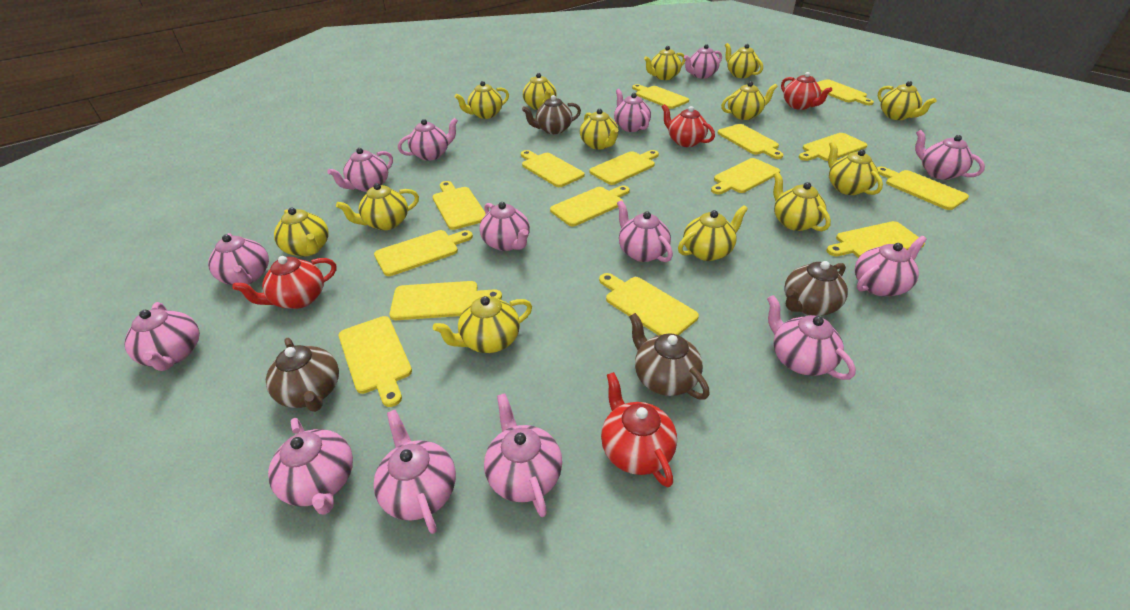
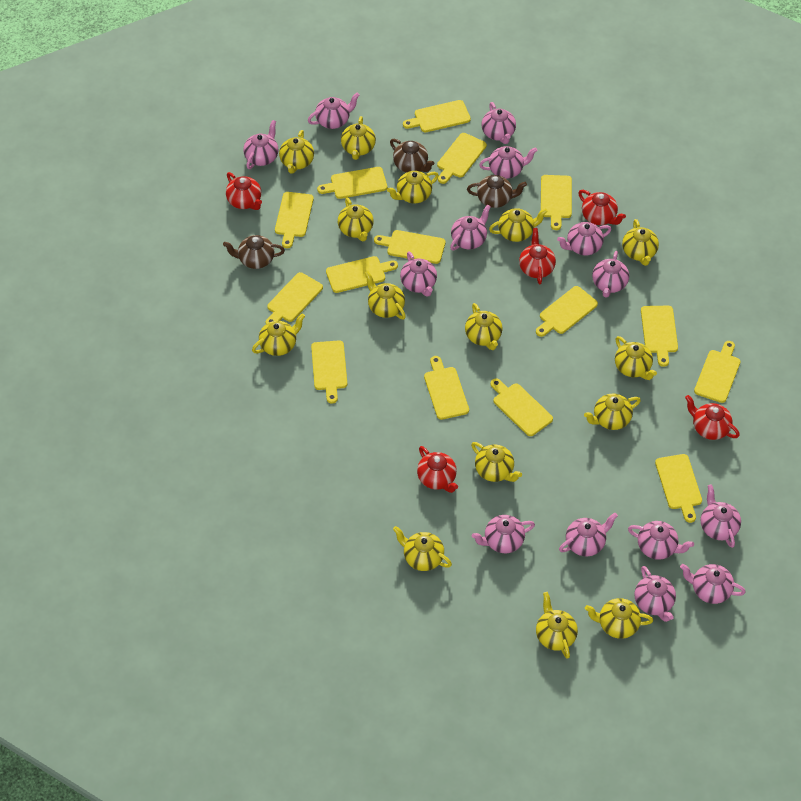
brown teapot: [266,338,339,412] [522,95,581,134] [629,313,709,399] [784,261,848,316] = 4 -> [223,235,285,269] [390,139,434,172] [467,175,527,208] = 3
red teapot: [232,256,336,309] [601,372,677,487] [662,104,715,147] [781,72,832,110] = 4 -> [226,172,262,210] [417,446,458,493] [519,228,556,284] [578,190,626,225] [685,395,740,440] = 5
yellow teapot: [274,208,329,257] [336,183,419,230] [433,296,532,353] [455,81,509,119] [523,73,557,110] [580,109,618,150] [644,46,685,80] [678,205,748,261] [721,81,777,120] [725,43,763,78] [773,172,831,231] [828,141,883,195] [878,81,936,120] = 13 -> [252,313,305,356] [279,130,314,174] [338,198,374,241] [341,116,376,160] [365,271,406,319] [387,171,439,203] [393,526,452,571] [465,303,502,350] [471,442,522,482] [489,208,548,242] [536,592,578,659] [584,394,641,430] [585,598,653,639] [615,336,657,380] [622,219,659,266] = 15

